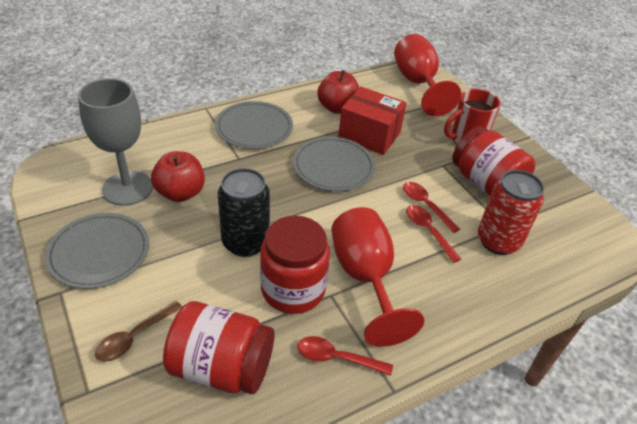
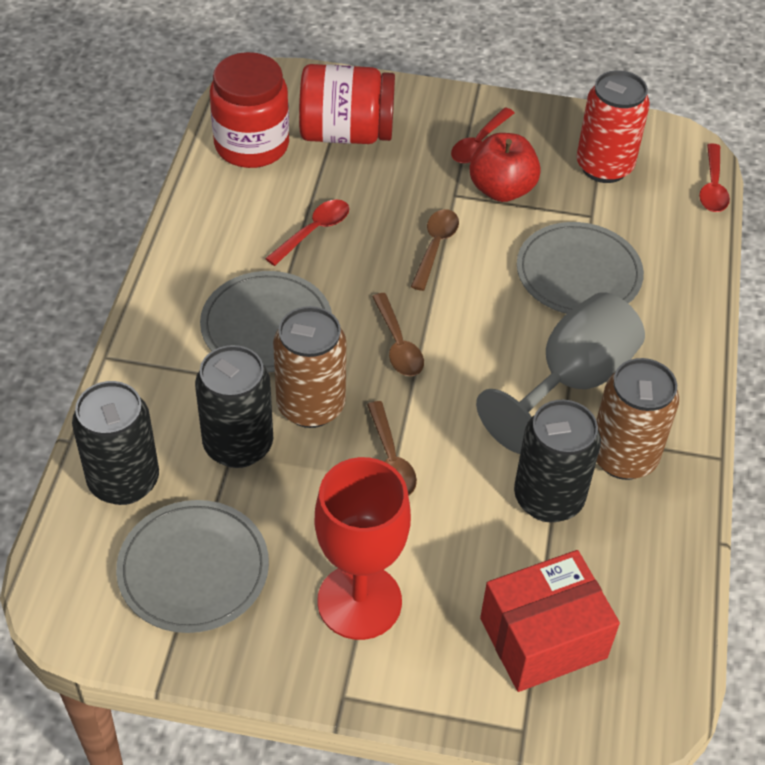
black can: [218,168,270,257] = 1 -> [72,381,159,505] [195,345,273,468] [514,400,601,522] = 3
brown can: none = 0 -> [273,306,346,428] [596,358,679,480] = 2
brown spoon: [95,301,182,362] = 1 -> [367,401,417,496] [372,293,424,376] [411,209,459,291] = 3
red apple: [151,151,205,202] [318,70,359,114] = 2 -> [469,133,541,202] = 1
red goblet: [331,207,424,347] [394,34,461,116] = 2 -> [315,457,411,640] = 1
red jar: [163,301,274,394] [260,216,330,314] [452,126,535,196] = 3 -> [210,52,289,168] [299,64,395,144] = 2
red mug: [444,89,501,144] = 1 -> none = 0

